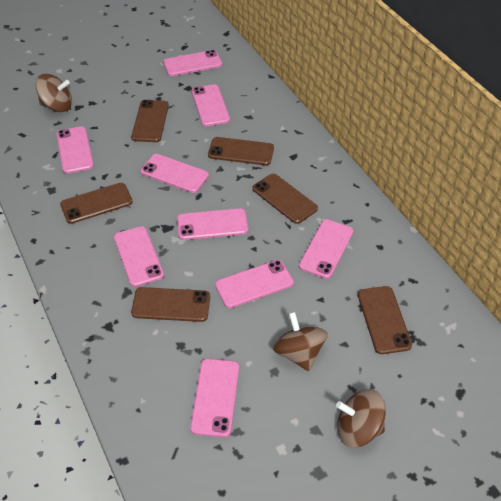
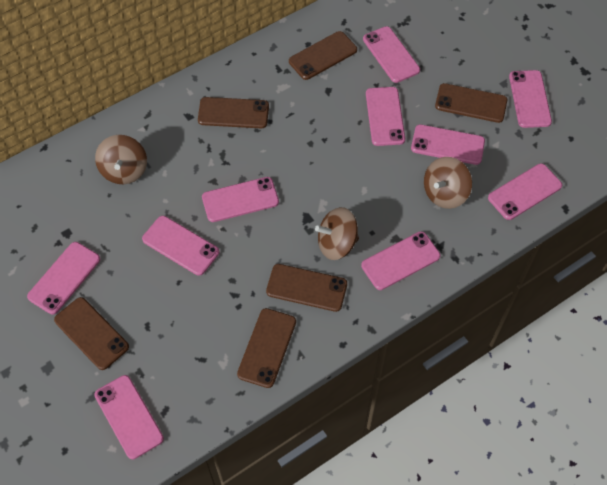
pink phone: [56,126,94,174] [114,226,164,287] [140,154,209,193] [163,50,222,76] [177,208,248,240] [190,359,239,437] [192,84,230,126] [215,260,294,308] [299,219,353,279] = 9 -> [27,242,100,314] [94,375,164,459] [142,216,219,276] [202,177,279,222] [361,231,440,290] [363,26,420,83] [366,87,405,146] [411,124,485,165] [488,164,562,220] [509,70,552,128] = 10

